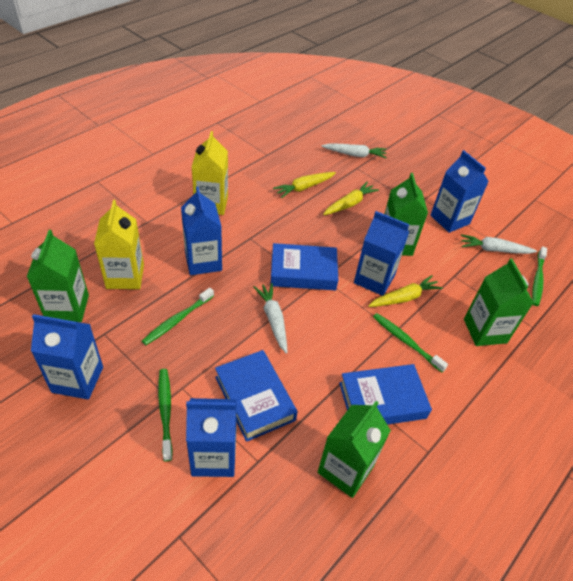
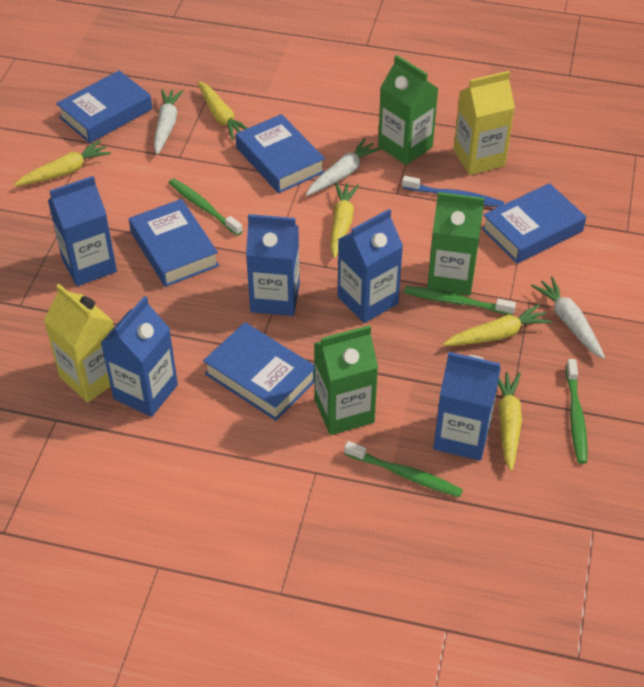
blue book: [215,350,298,442] [271,243,338,290] [339,364,432,425] = 3 -> [56,70,152,143] [129,199,219,287] [203,322,314,421] [236,114,325,193] [481,183,586,264] = 5
blue toothbrush: none = 0 -> [402,176,504,208] = 1
green carton: [27,230,89,322] [318,401,391,498] [385,173,428,256] [464,259,534,346] = 4 -> [314,325,378,435] [378,55,439,165] [427,192,485,295] = 3
yellow carrot: [273,172,336,198] [323,182,379,215] [368,275,443,307] = 3 -> [14,140,111,186] [198,81,247,140] [330,182,359,258] [443,304,552,346] [498,372,522,471] = 5

